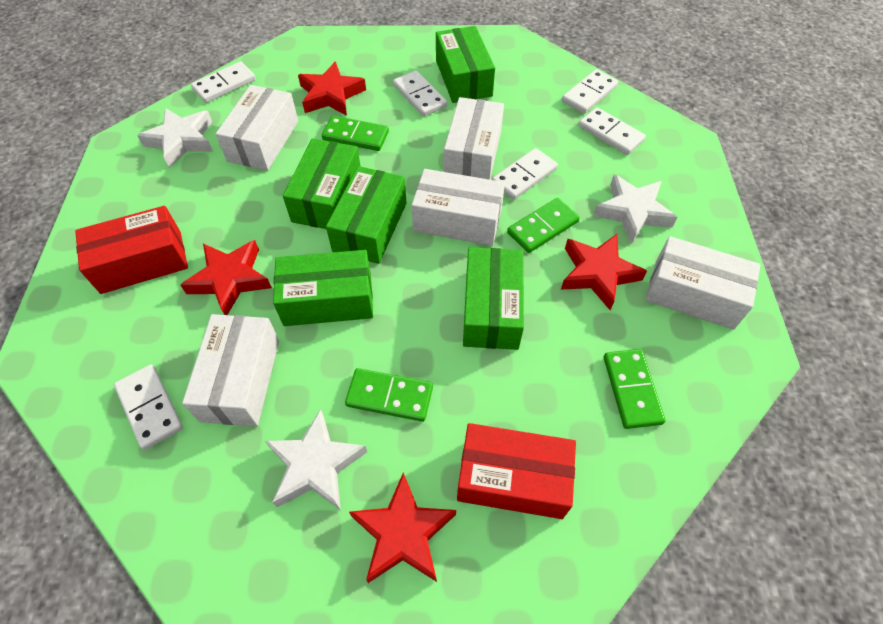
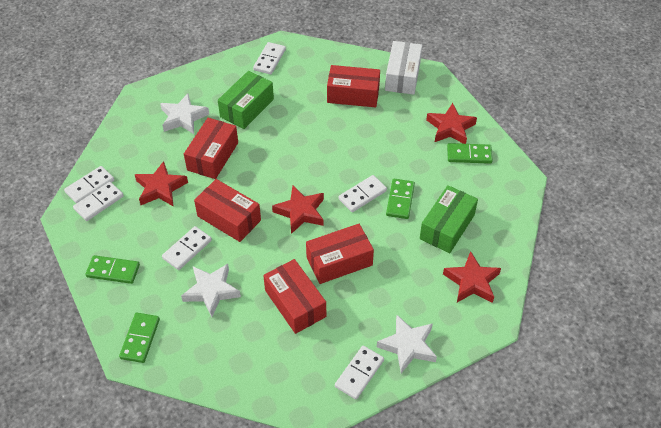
green box: [273,250,373,326] [283,138,360,229] [326,166,407,264] [436,26,495,103] [463,247,524,350] = 5 -> [218,71,274,129] [420,185,478,253] = 2
red box: [75,206,188,294] [457,423,576,519] = 2 -> [184,118,238,179] [194,179,261,242] [263,259,326,334] [306,224,374,284] [327,65,380,107] = 5
white box: [182,314,279,426] [216,85,298,171] [411,169,505,246] [444,97,504,180] [645,236,760,330] = 5 -> [385,41,422,95] = 1

